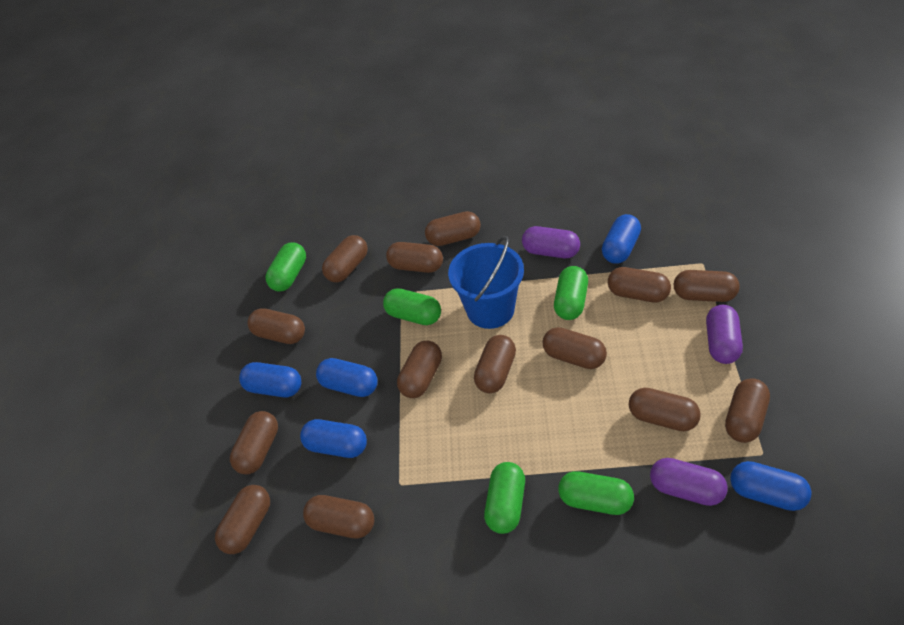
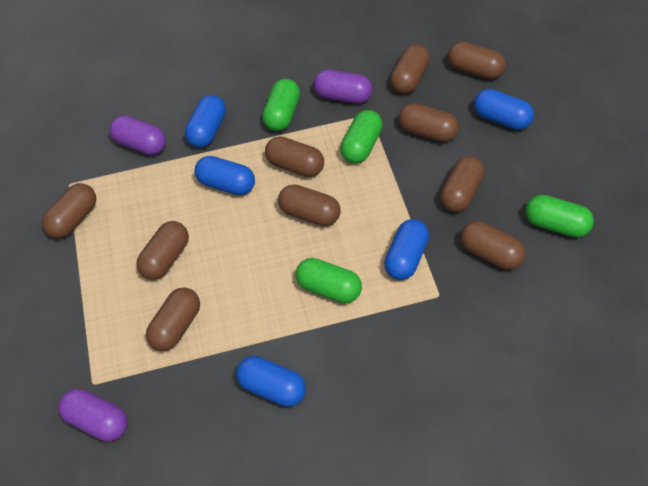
blue bucket: [448,236,524,329] = 1 -> none = 0
brown capsule: [215,485,270,554] [230,411,278,474] [247,308,305,344] [303,495,374,538] [322,235,368,282] [386,242,443,273] [397,340,442,398] [425,211,481,246] [474,335,516,393] [543,327,607,369] [608,267,671,302] [629,388,701,431] [674,270,739,302] [725,378,770,443] = 14 -> [42,183,96,238] [136,221,189,280] [146,288,200,351] [265,136,324,177] [278,184,341,226] [390,44,430,94] [399,103,459,142] [440,156,484,212] [448,42,506,79] [460,221,526,270] = 10
green capsule: [265,242,306,291] [383,288,441,325] [484,462,525,534] [554,266,588,320] [558,471,634,515] = 5 -> [262,79,300,131] [296,258,362,303] [341,110,383,163] [526,195,594,238] = 4

